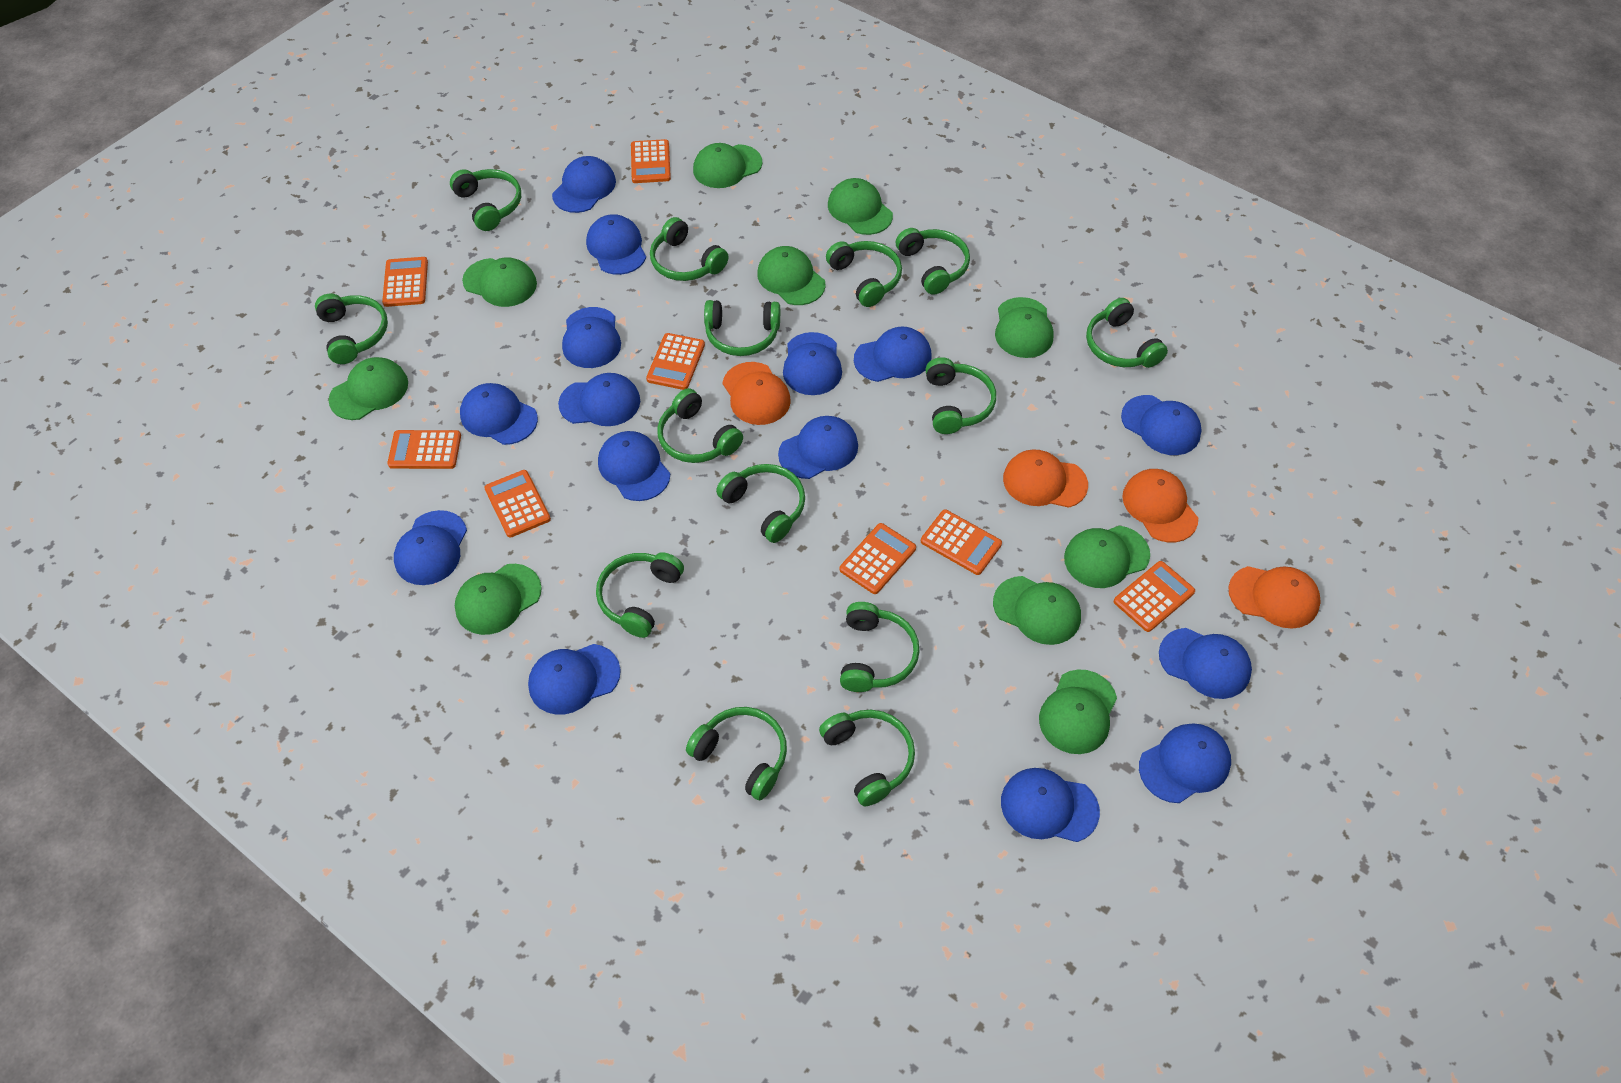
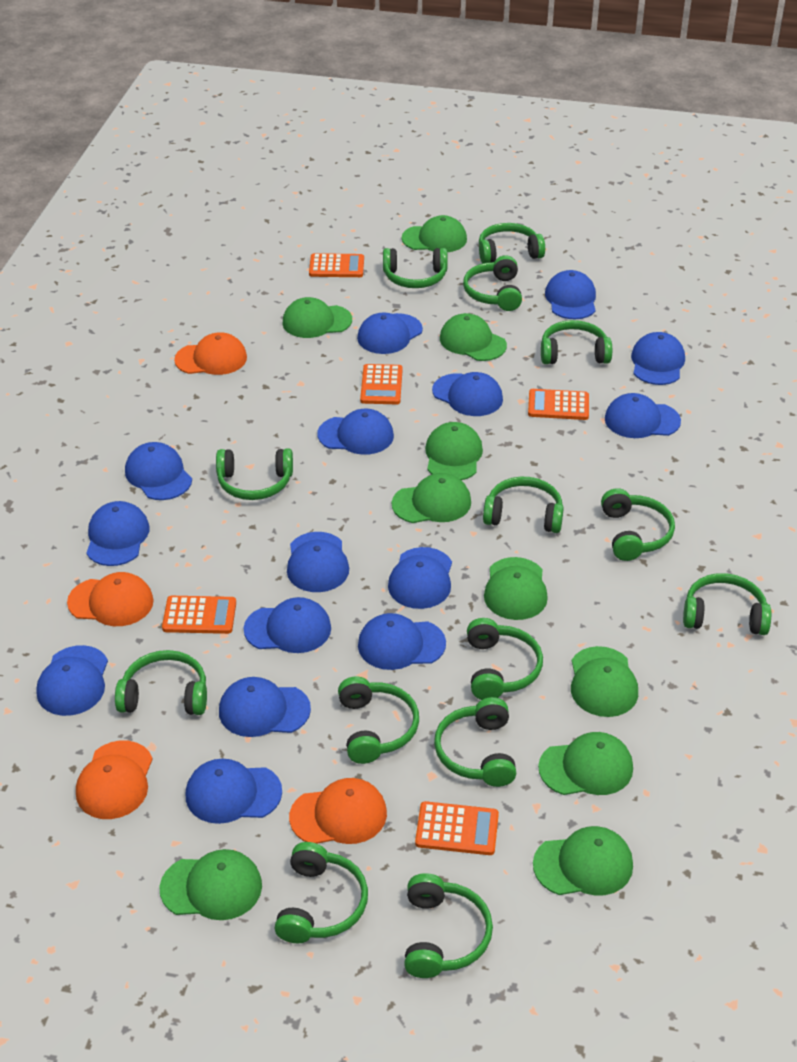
orange calculator: [382,257,428,307] [387,430,461,469] [484,470,551,538] [631,139,671,183] [646,333,705,390] [840,523,916,594] [921,509,1002,575] [1114,561,1195,632] = 8 -> [162,596,236,634] [309,253,364,277] [360,364,403,404] [415,801,499,855] [528,389,589,420] = 5

